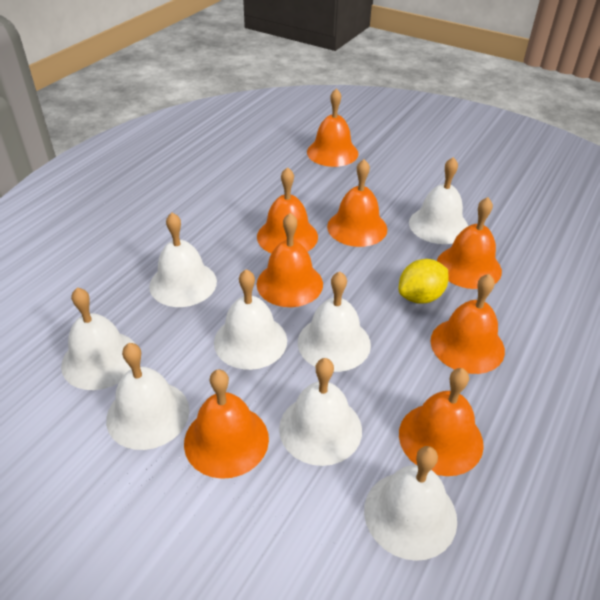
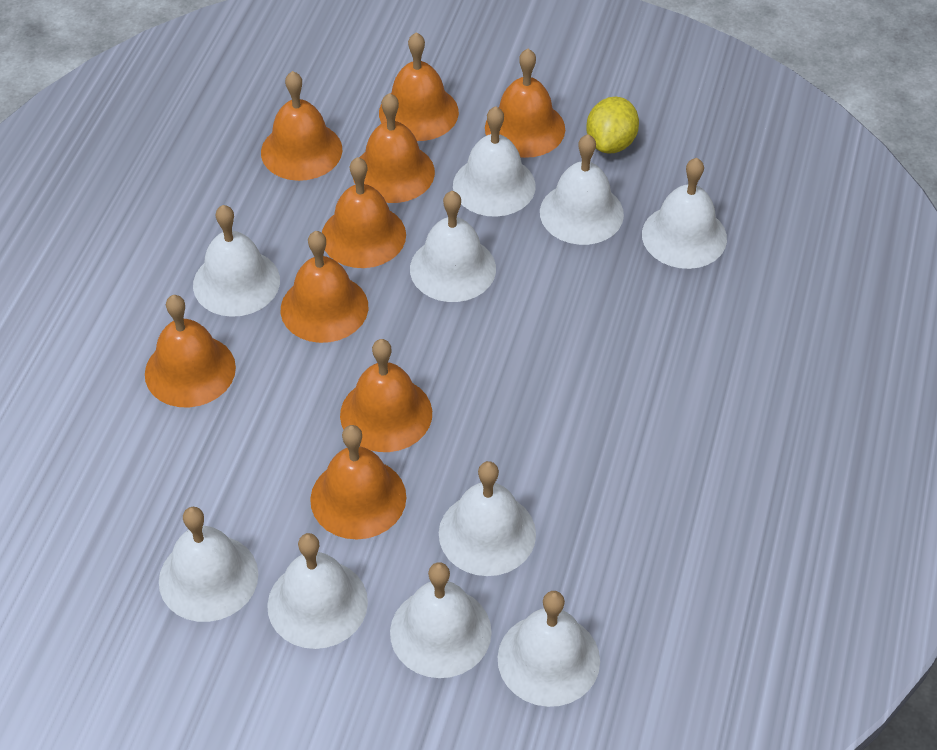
orange bell: [184,369,269,479] [257,167,318,253] [257,213,323,307] [307,88,359,167] [327,159,387,247] [399,368,484,476] [431,274,505,374] [437,197,502,289] = 8 -> [145,295,236,407] [261,71,342,181] [281,231,368,343] [310,425,406,539] [322,157,406,268] [340,339,432,452] [353,93,435,203] [379,32,459,141] [485,49,565,158] = 9
white bell: [61,288,135,390] [106,343,189,450] [149,213,217,307] [214,269,287,370] [279,358,362,466] [298,272,371,372] [364,446,457,561] [409,157,468,244] = 8 -> [159,507,258,622] [193,205,280,317] [267,533,368,649] [390,562,492,678] [410,191,496,302] [439,461,536,576] [453,106,536,217] [498,591,600,707] [540,134,624,245] [642,158,727,269] = 10

